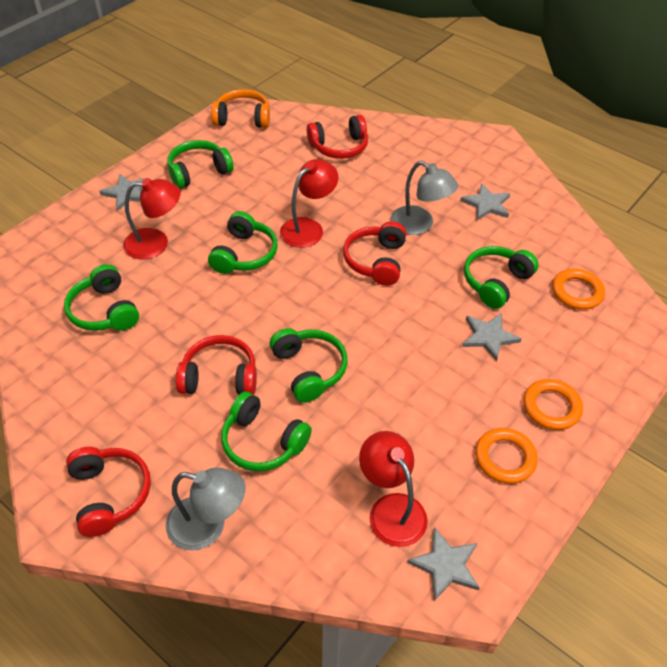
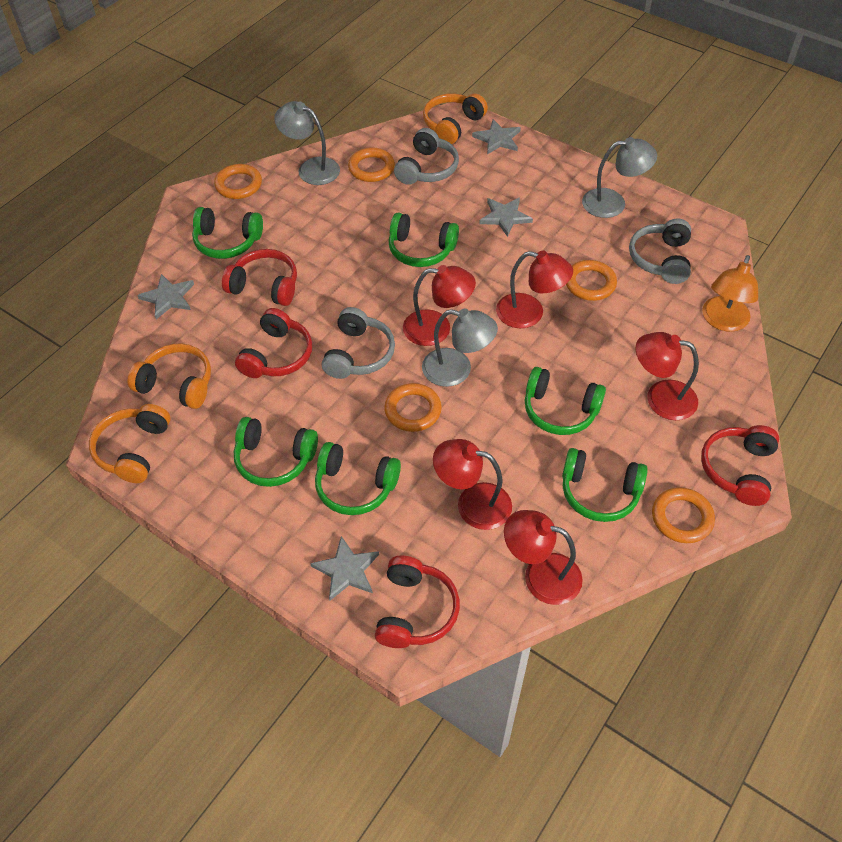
grey headphones: none = 0 -> [322,307,395,379] [394,128,459,185] [629,219,691,284] = 3
grey lamp: [166,468,245,551] [391,161,458,235] = 2 -> [274,101,340,185] [422,309,498,387] [582,137,657,218] = 3
orange headphones: [211,89,270,128] = 1 -> [89,404,171,483] [127,344,211,409] [423,93,488,144] = 3
orange lamp: none = 0 -> [702,255,758,332] = 1
orange ring: [475,428,538,484] [523,379,583,430] [552,269,605,310] = 3 -> [214,164,262,199] [348,148,395,182] [384,383,442,432] [566,260,617,301] [652,487,715,543] = 5
red lamp: [123,178,181,259] [280,159,338,248] [359,431,428,547] = 3 -> [403,265,476,346] [433,439,512,530] [496,251,573,328] [504,510,583,605] [636,332,699,420] = 5

